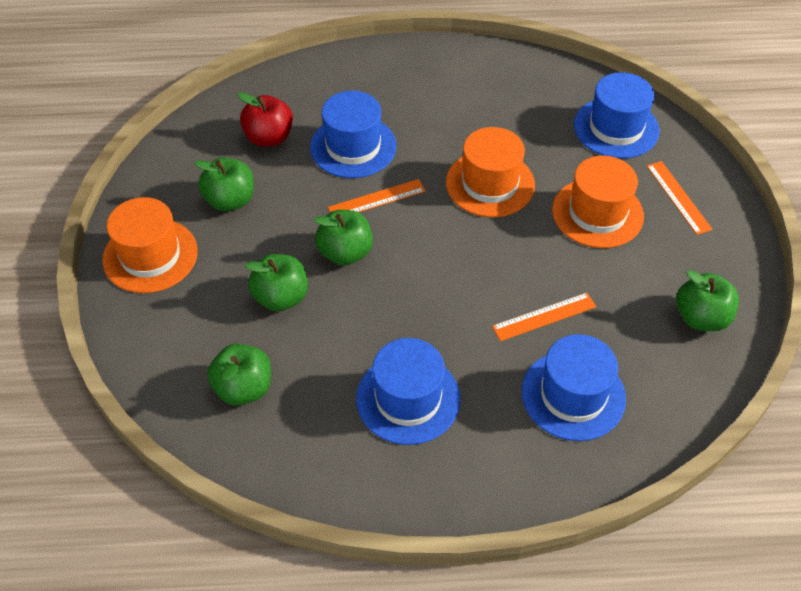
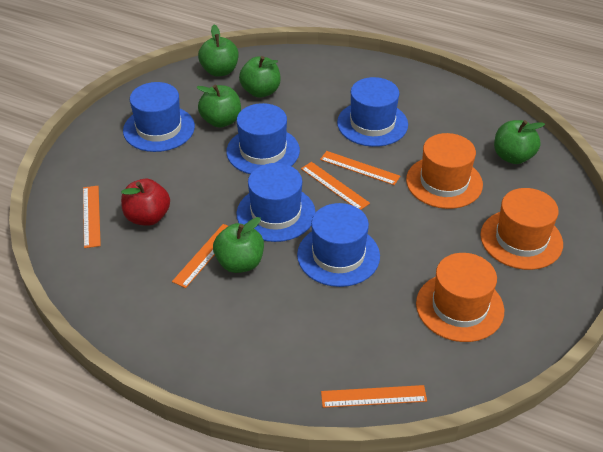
blue hat: [310,91,397,178] [356,338,460,445] [522,334,626,441] [574,72,660,159] = 4 -> [123,82,195,152] [226,103,300,174] [236,163,316,242] [297,203,380,287] [337,77,408,147] = 5
orange ruler: [328,179,426,213] [492,293,596,341] [647,161,713,235] = 3 -> [83,186,101,248] [172,224,228,288] [301,162,370,210] [320,151,400,185] [321,385,427,408] = 5

